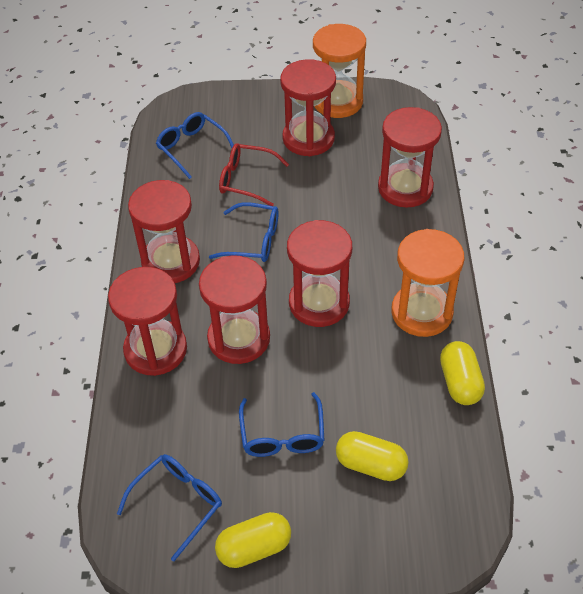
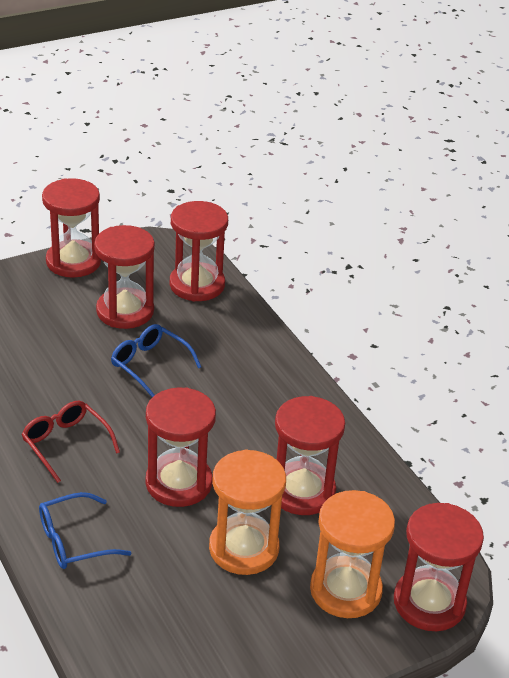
blue glasses: [117,454,222,561] [156,112,234,179] [209,202,279,262] [239,392,324,457] = 4 -> [39,492,131,569] [111,324,201,398] = 2
yellow capsule: [215,512,291,568] [336,431,409,481] [440,341,485,405] = 3 -> none = 0

